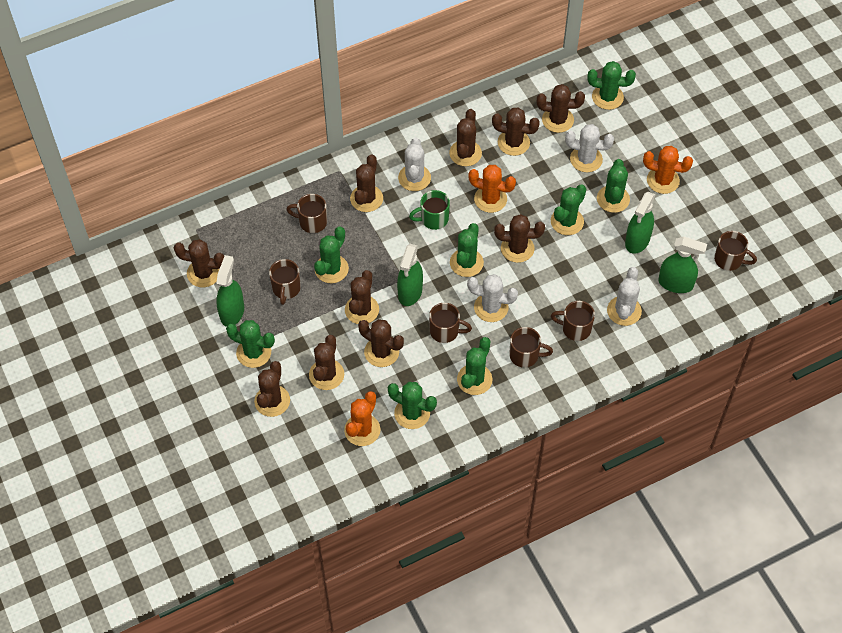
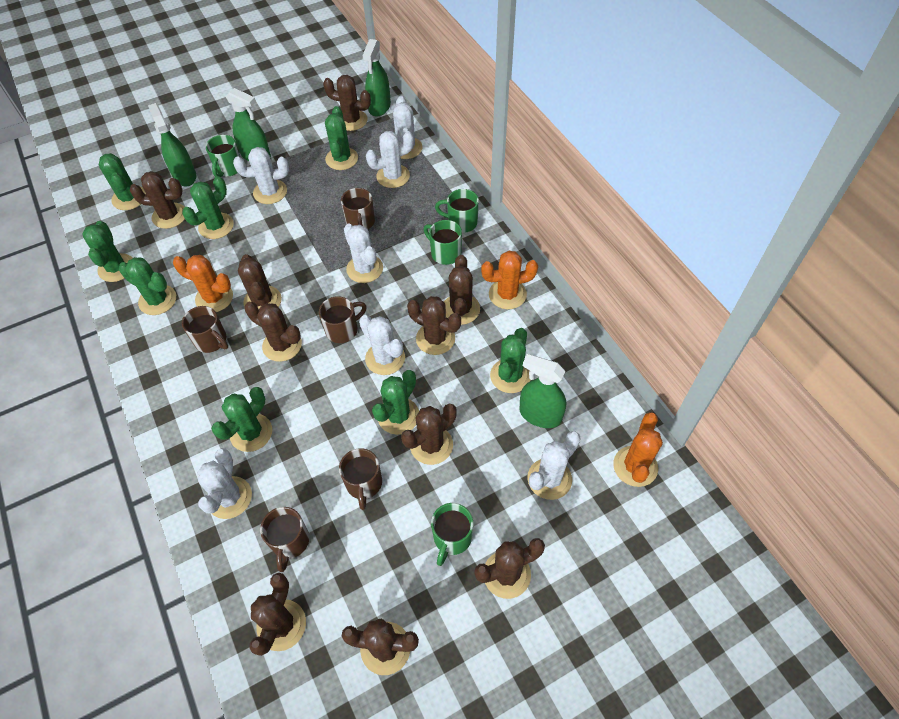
brown mug: [269,259,301,305] [286,194,327,233] [429,303,472,343] [509,327,553,368] [551,301,595,341] [714,231,757,271] = 6 -> [182,306,228,353] [260,507,309,572] [319,296,367,343] [339,448,382,510] [341,188,375,229] = 5
green mug: [409,190,450,230] = 1 -> [206,135,240,177] [423,220,462,265] [431,503,473,566] [435,189,479,233] = 4
white cactus: [398,138,431,191] [467,274,518,322] [565,124,614,172] [607,267,642,326] = 4 -> [197,448,252,519] [233,147,289,204] [344,224,383,283] [359,315,405,375] [366,131,414,188] [393,96,422,159] [527,431,581,500] = 7

